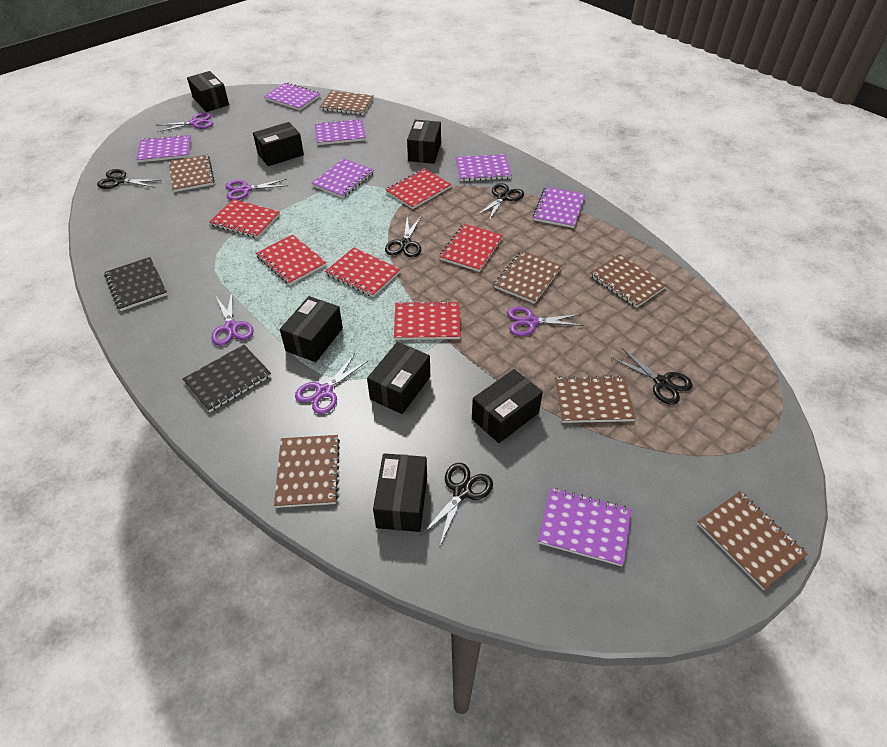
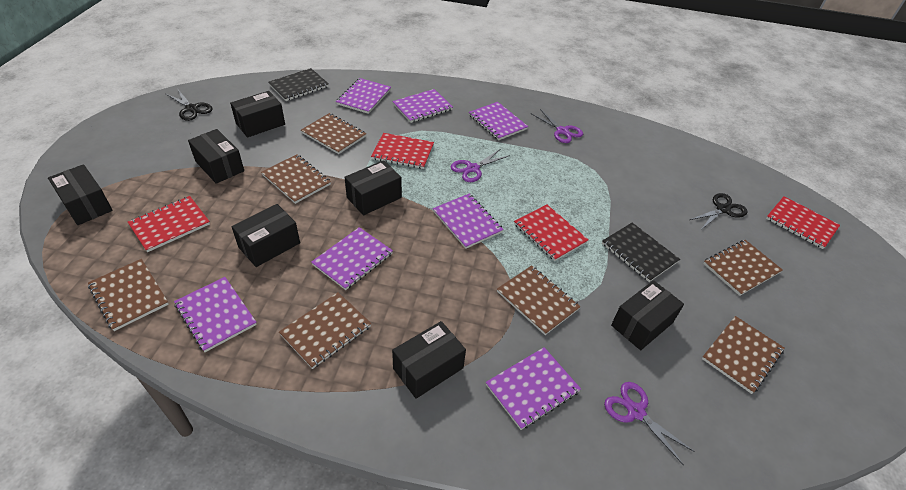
black scissors: [97,169,162,189] [385,217,421,258] [421,463,493,545] [476,183,524,220] [612,348,693,405] = 5 -> [166,88,213,121] [690,193,747,230] = 2
purple scissors: [156,113,213,132] [211,292,254,346] [226,179,288,200] [295,354,368,414] [507,306,584,336] = 5 -> [451,149,510,182] [532,109,583,143] [604,382,695,465] = 3
red notebook: [209,199,280,238] [256,234,327,285] [325,247,401,297] [385,169,451,209] [394,301,461,340] [439,224,503,272] = 6 -> [128,196,210,252] [371,133,434,169] [514,204,588,261] [766,196,840,249] = 4

